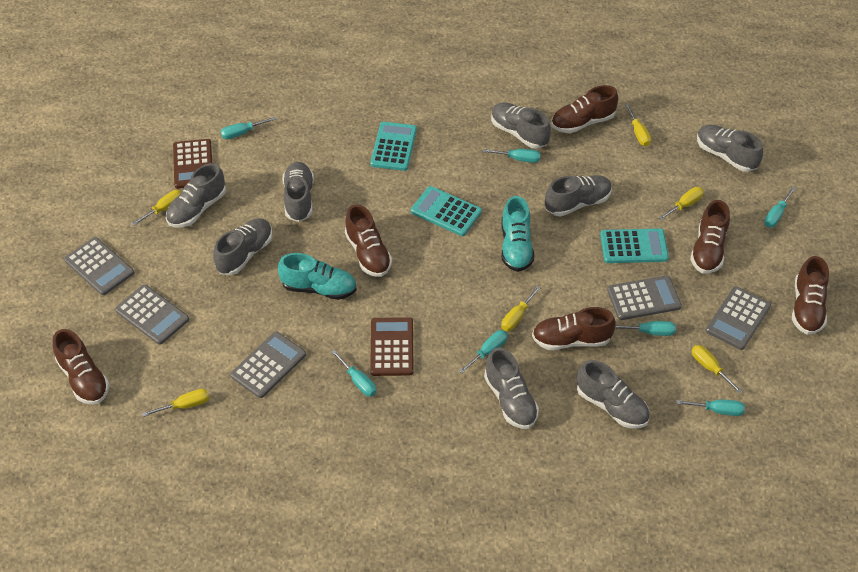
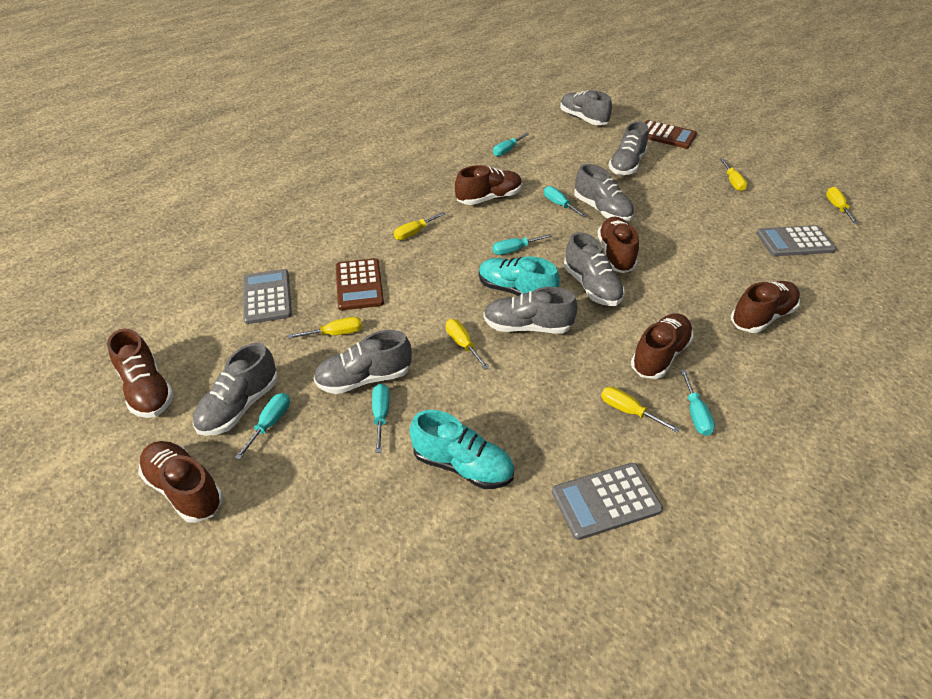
grey calculator: [64,237,134,295] [115,284,189,345] [231,332,306,398] [607,275,682,320] [706,286,771,350] = 5 -> [243,269,292,324] [552,463,663,540] [756,225,836,256] = 3
grey shoe: [166,163,226,227] [213,218,273,275] [283,162,314,222] [484,348,539,429] [491,102,551,149] [545,175,612,216] [577,360,650,429] [697,125,763,172] = 8 -> [193,343,278,436] [314,330,412,394] [483,287,578,334] [560,90,612,125] [564,232,625,306] [574,164,634,222] [608,121,648,175] = 7
turquoise calculator: [370,122,417,171] [411,186,482,236] [600,228,669,263] = 3 -> none = 0
turquoise screwdriver: [220,117,276,139] [331,350,377,397] [459,330,508,373] [483,149,541,163] [615,321,676,336] [676,399,745,416] [764,187,796,228] = 7 -> [235,393,290,460] [372,384,390,453] [492,234,552,255] [493,133,529,156] [544,186,586,218] [680,370,715,436] = 6

